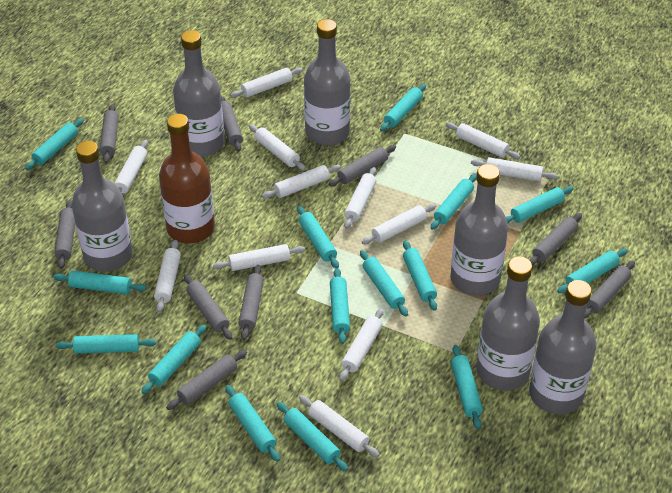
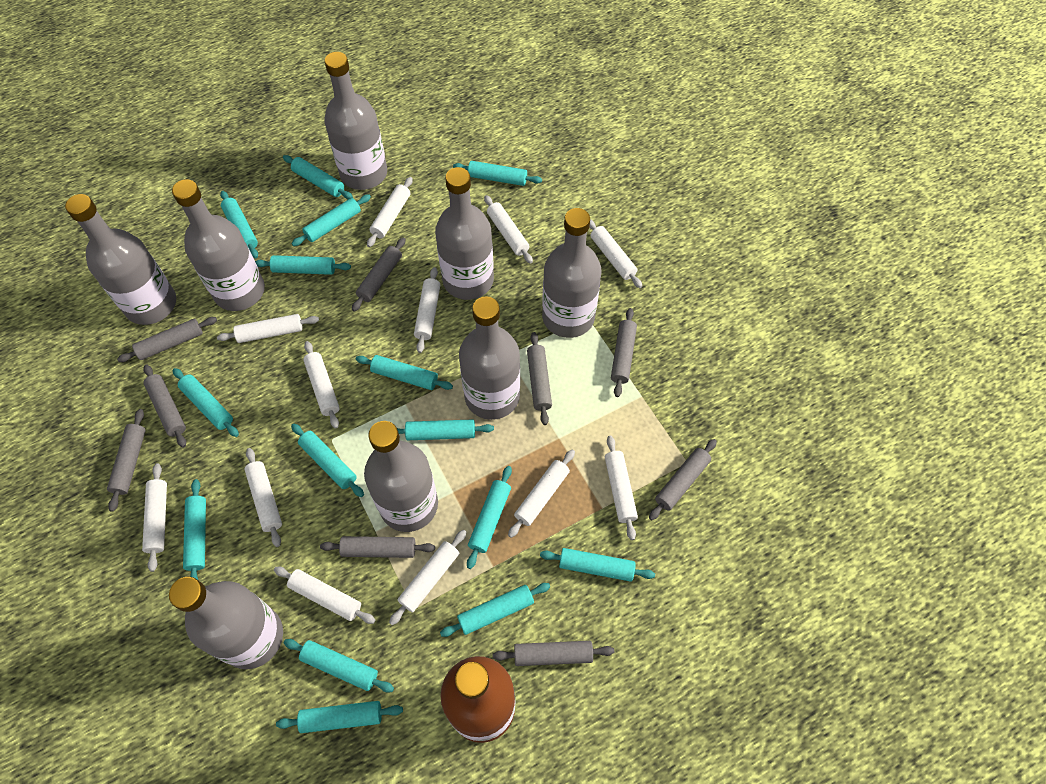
grey bottle: [72,141,133,272] [173,30,225,157] [304,19,351,145] [450,164,508,296] [477,256,540,391] [529,280,597,414] = 6 -> [65,194,176,325] [169,577,283,669] [172,179,265,311] [324,52,387,190] [364,421,438,532] [435,167,494,300] [459,296,520,420] [542,208,601,338] = 8

